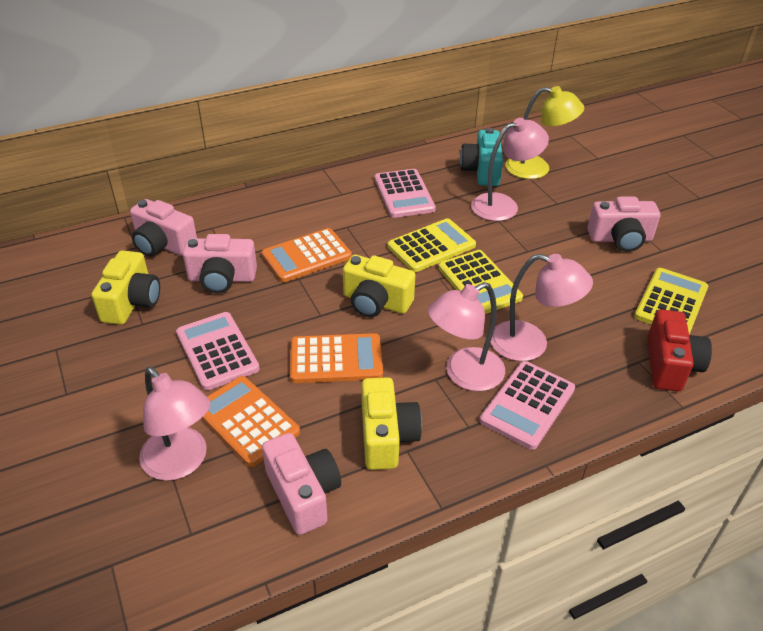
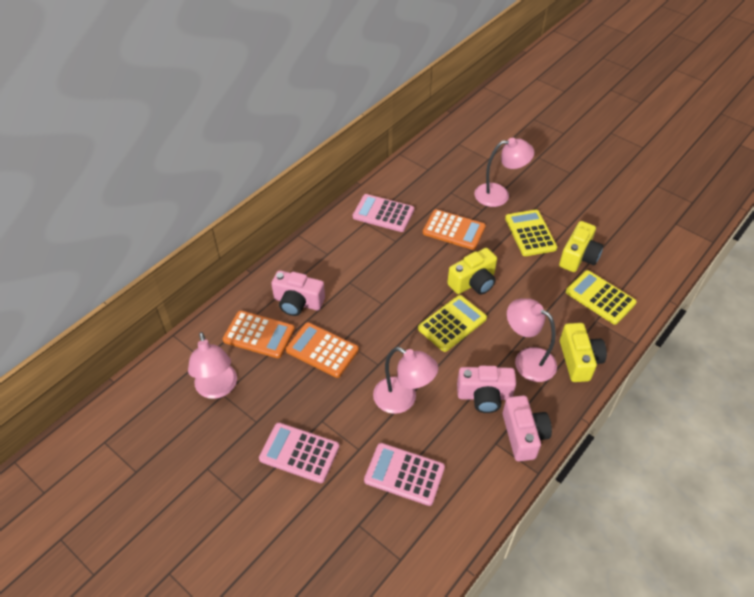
pink camera: [130,199,197,257] [183,234,257,293] [262,433,341,535] [588,197,660,252] = 4 -> [271,270,325,316] [457,366,516,413] [503,395,552,461] = 3
red camera: [647,309,712,392] = 1 -> none = 0
turquoise camera: [460,128,503,186] = 1 -> none = 0
yellow lamp: [505,86,584,179] = 1 -> none = 0

